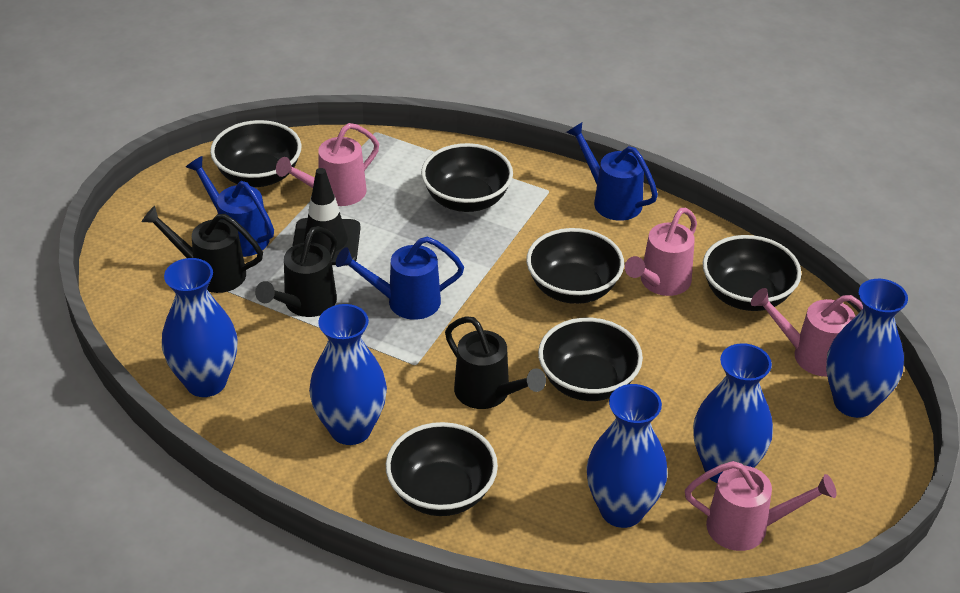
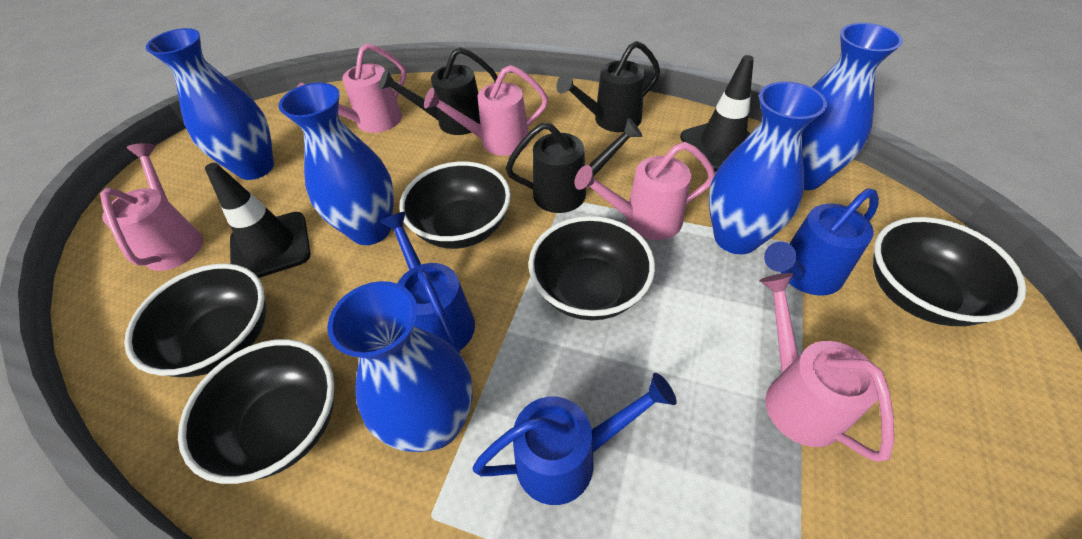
black bowl: [210,120,301,187] [386,422,498,516] [421,143,513,212] [526,228,624,304] [538,318,643,401] [703,235,801,311] = 6 -> [124,263,266,377] [178,339,335,484] [399,161,511,249] [529,216,655,320] [873,217,1026,326] = 5
black traffic cone: [292,168,360,265] = 1 -> [205,163,311,278] [680,55,754,172] = 2
pink watering can: [276,123,379,206] [625,208,697,296] [685,461,837,551] [751,288,863,377] = 4 -> [100,143,203,271] [297,43,406,133] [424,65,548,156] [574,142,715,240] [759,273,894,462] = 5

